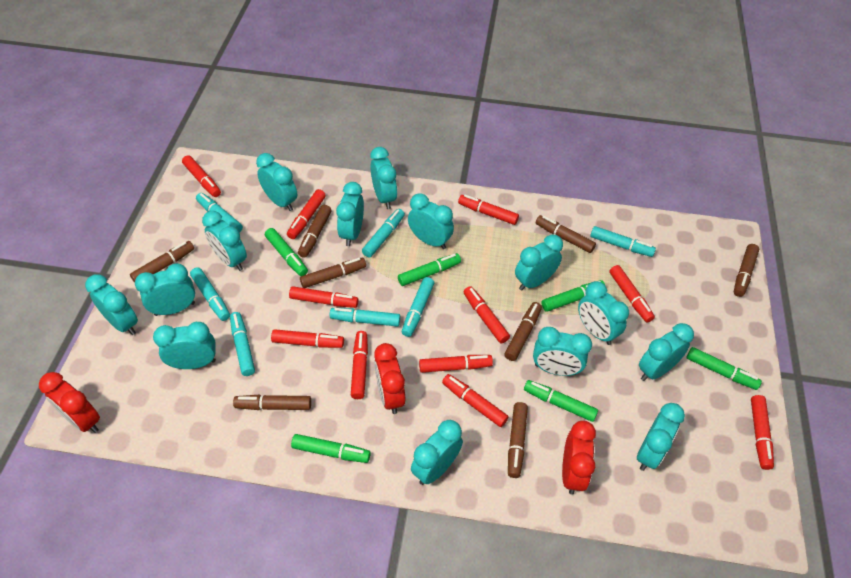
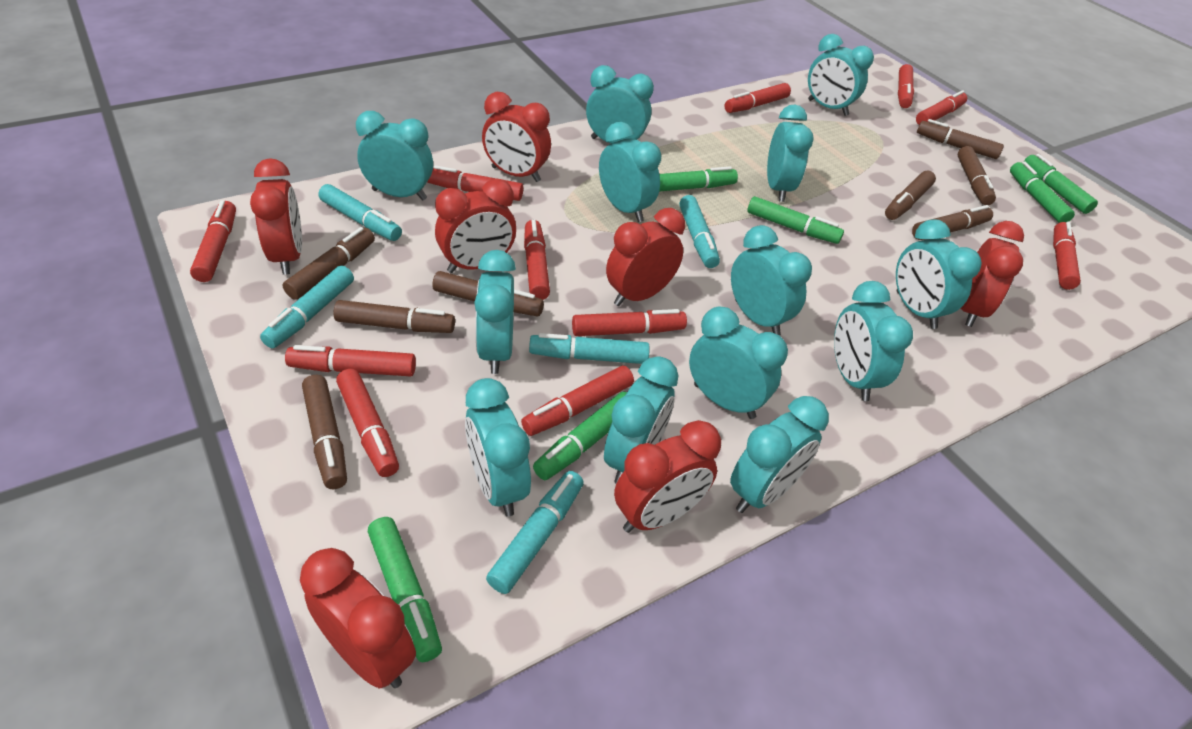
red clock: [39,372,100,433] [374,343,405,414] [562,421,596,495] = 3 -> [250,158,302,275] [300,548,416,688] [435,179,516,273] [482,92,551,182] [606,208,685,306] [614,420,721,533] [960,221,1024,327] = 7
turquoise clock: [85,274,138,335] [135,263,195,316] [153,322,216,369] [202,211,247,271] [256,153,297,211] [336,182,364,246] [370,147,398,209] [408,193,454,249] [411,420,463,485] [515,234,563,290] [533,327,592,376] [578,281,629,345] [637,403,685,471] [639,323,694,381] = 14 -> [356,111,433,201] [465,378,531,517] [474,250,516,374] [586,65,654,143] [599,122,661,222] [604,356,678,484] [689,307,788,419] [730,396,829,513] [731,225,812,336] [767,105,814,202] [808,34,874,116] [834,281,913,401] [896,219,982,329] = 13
turquoise marker: [190,267,230,321] [196,193,243,233] [230,312,255,376] [330,308,400,327] [362,209,405,257] [402,277,434,337] [590,226,656,257] = 7 -> [260,265,354,348] [318,184,402,241] [486,471,584,594] [529,333,650,364] [679,195,720,268] = 5

